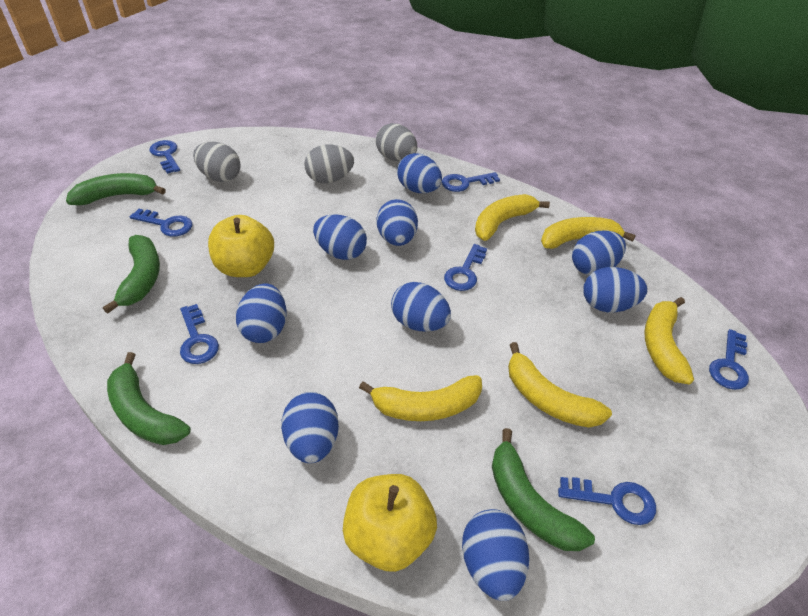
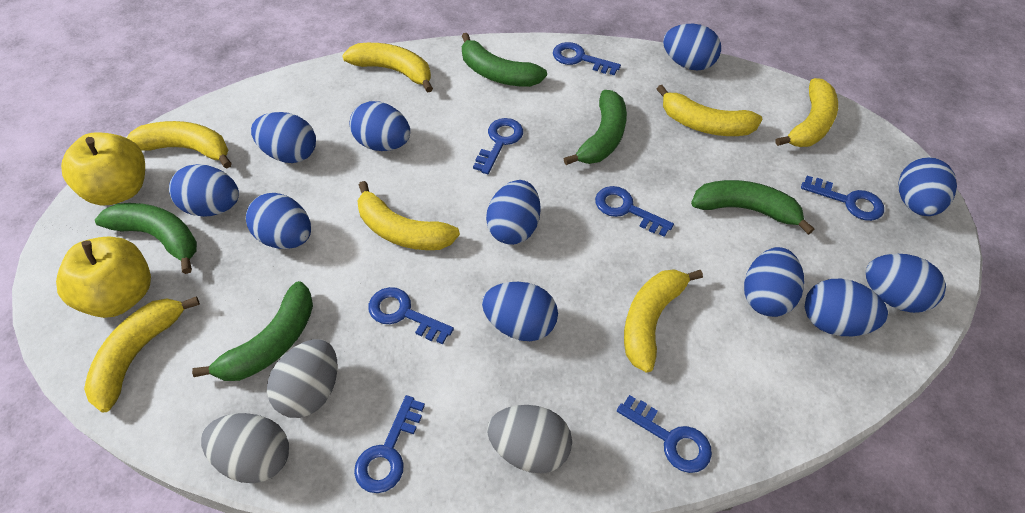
blue egg: [236,283,287,343] [281,392,339,463] [313,214,367,260] [377,199,418,246] [391,282,451,331] [397,153,442,193] [462,509,529,601] [572,230,626,275] [583,267,647,312] = 9 -> [169,164,239,217] [246,193,311,249] [251,112,316,163] [349,101,410,151] [482,282,558,341] [486,180,541,245] [663,24,721,71] [744,247,804,317] [805,279,888,336] [866,254,946,313] [898,157,957,216] = 11
green banana: [66,173,166,205] [103,235,160,314] [107,352,191,445] [492,428,595,551] = 4 -> [95,203,197,274] [192,281,313,381] [462,33,547,87] [563,90,627,165] [691,180,814,235] = 5
yellow banana: [359,375,482,421] [475,194,550,241] [508,342,612,428] [541,217,636,249] [644,297,694,384] = 5 -> [84,297,200,413] [127,121,232,169] [342,43,433,92] [357,181,460,250] [624,269,703,373] [657,85,762,136] [775,78,838,147] = 7

